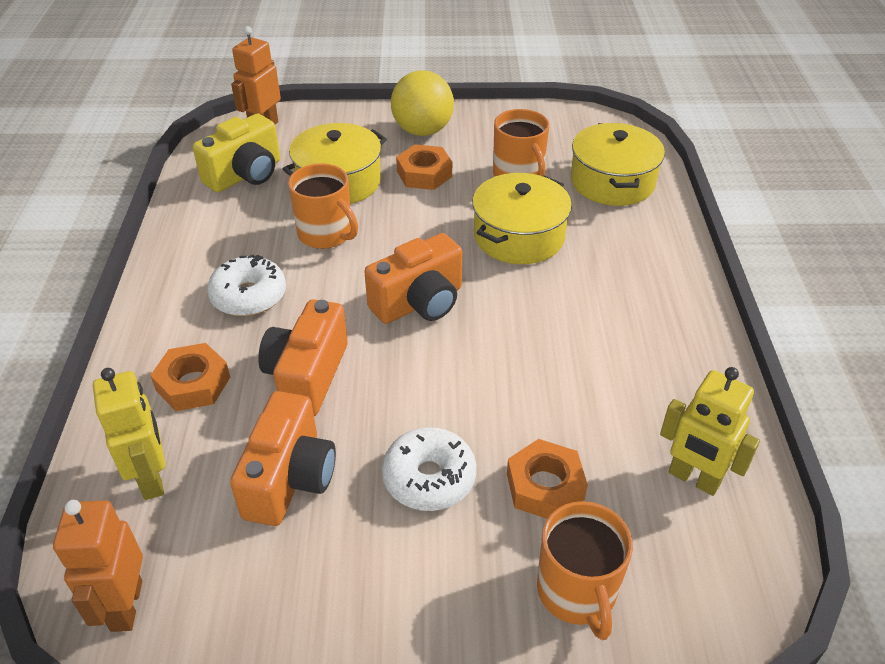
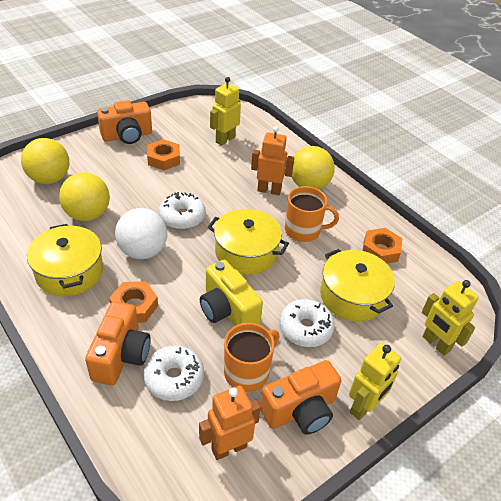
orange mug: [288,163,358,249] [493,109,549,177] [537,501,633,640] = 3 -> [224,323,280,392] [285,186,339,242] = 2
white ball: none = 0 -> [115,208,167,259] = 1
white donut: [207,255,286,316] [382,427,476,511] = 2 -> [143,346,204,401] [158,192,205,229] [279,299,335,347] = 3
yellow ball: [391,70,454,136] = 1 -> [21,138,69,184] [59,173,110,221] [291,146,335,189] = 3
yellow robot: [93,368,165,500] [660,367,760,496] = 2 -> [210,77,241,146] [349,343,401,420] [422,280,479,356] = 3

